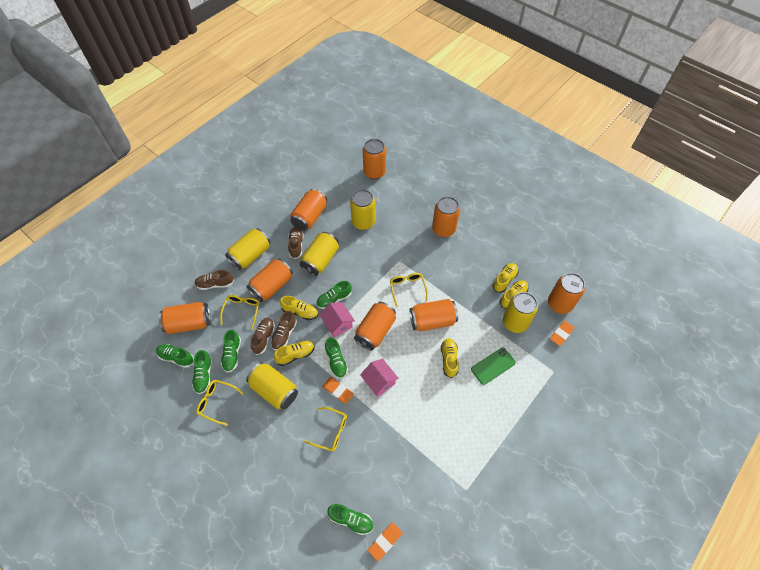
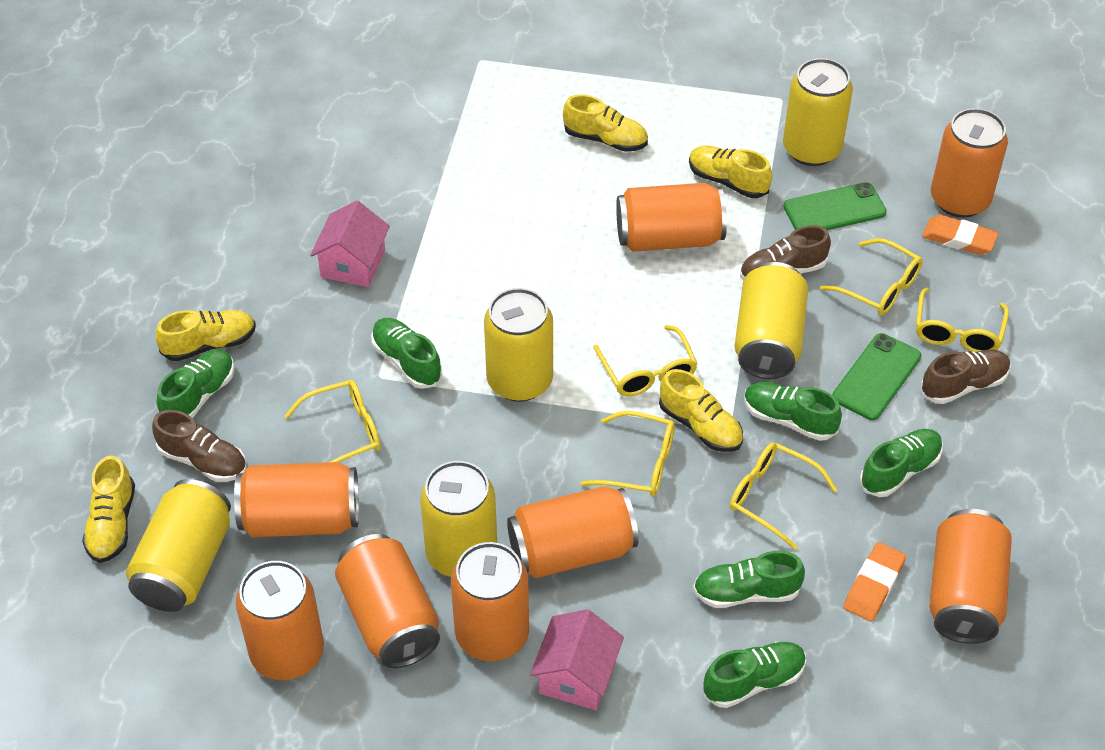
brown shoe: [194,270,234,290] [250,318,275,355] [271,311,297,350] [288,227,304,259] = 4 -> [152,410,247,482] [740,225,831,280] [921,349,1011,404] = 3
green phone: [471,348,516,385] = 1 -> [783,182,887,230] [832,333,921,420] = 2
orange eraser: [322,377,354,404] [368,522,403,561] [550,321,575,346] = 3 -> [844,542,906,622] [922,214,999,255] = 2
yellow glasses: [196,380,243,426] [220,295,259,330] [304,407,347,451] [390,273,428,307] = 4 -> [285,380,381,462] [580,411,675,497] [593,325,697,396] [730,442,837,550] [820,238,923,315] [916,287,1009,352] = 6

